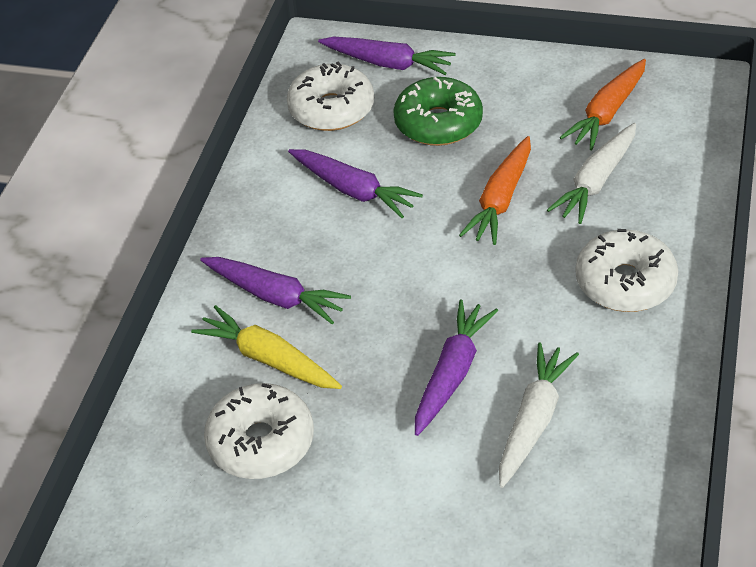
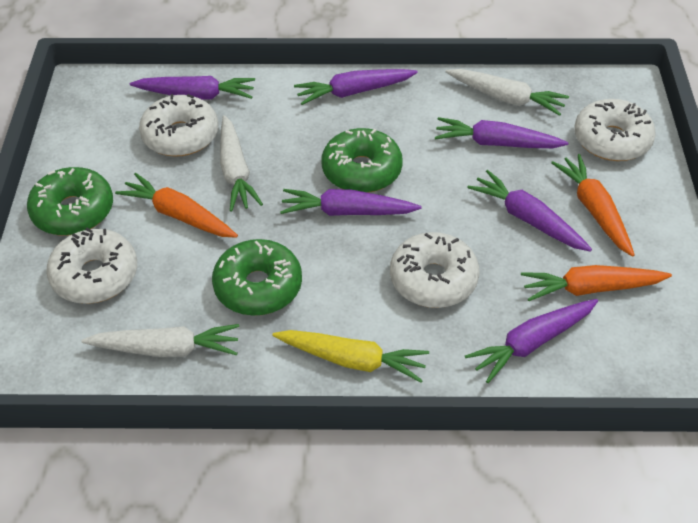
green donut: [393,77,483,146] = 1 -> [27,167,113,236] [212,239,302,316] [322,128,403,193] = 3
orange carrot: [459,136,531,245] [560,59,646,150] = 2 -> [115,173,238,238] [521,265,672,301] [551,154,635,257] = 3
purple carrot: [200,257,351,324] [288,149,423,218] [318,37,456,75] [415,299,498,436] = 4 -> [130,76,255,100] [280,189,422,216] [294,69,418,105] [435,117,568,148] [465,299,598,383] [467,170,592,252] = 6
white carrot: [499,343,579,488] [547,123,636,224] = 2 -> [81,324,239,357] [220,115,263,212] [445,69,569,116] = 3
white donut: [204,383,314,479] [287,61,374,131] [575,229,678,312] = 3 -> [46,227,137,304] [139,94,218,157] [390,232,479,308] [574,99,656,161] = 4

